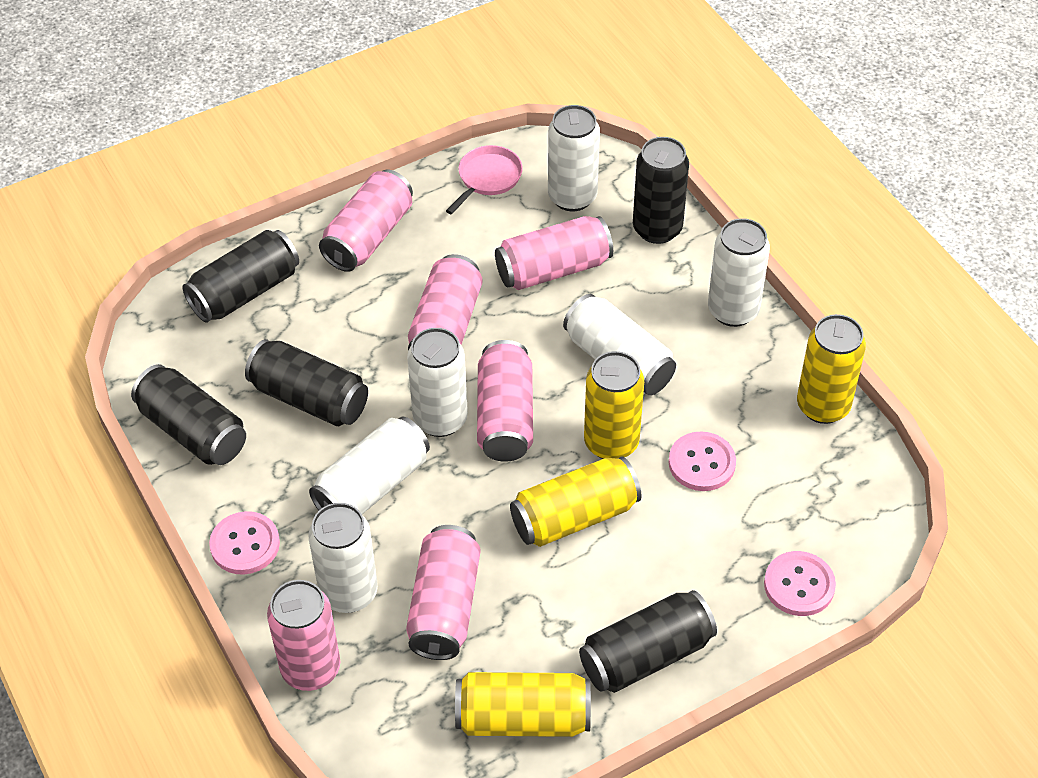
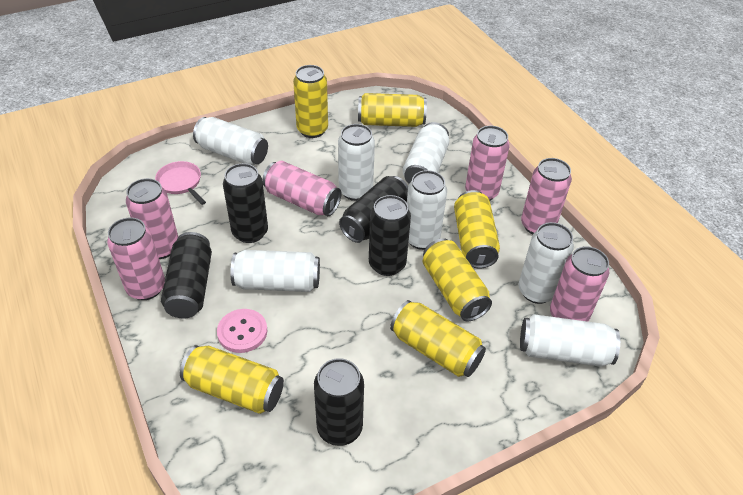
pink button: [209,511,280,575] [669,431,736,491] [764,551,836,616] = 3 -> [217,309,267,353] = 1
white can: [308,503,378,613] [309,416,430,514] [407,328,468,437] [548,105,600,211] [563,294,676,396] [708,218,770,327] = 6 -> [193,117,268,165] [230,250,320,292] [338,124,375,201] [403,122,449,184] [407,170,447,250] [519,222,574,304] [520,314,620,367] = 7
yellow can: [455,672,591,737] [510,456,642,547] [584,351,644,459] [797,314,866,424] = 4 -> [180,345,284,414] [293,65,328,138] [358,93,427,127] [390,300,486,377] [423,238,492,321] [454,190,500,268] = 6

